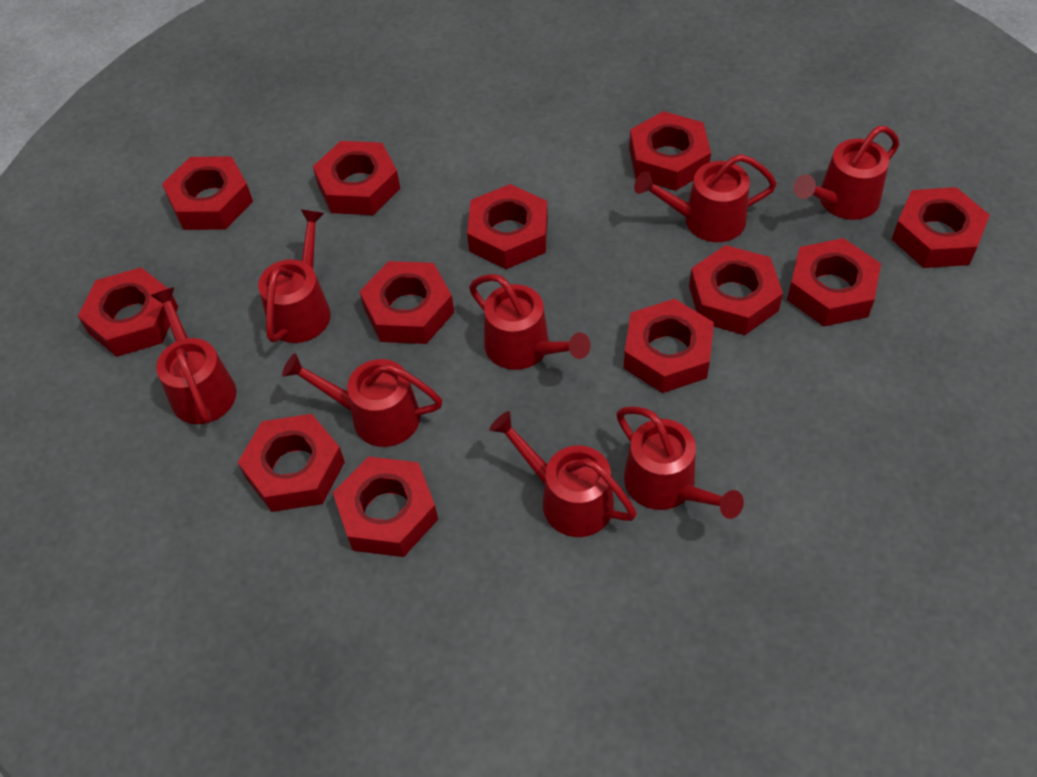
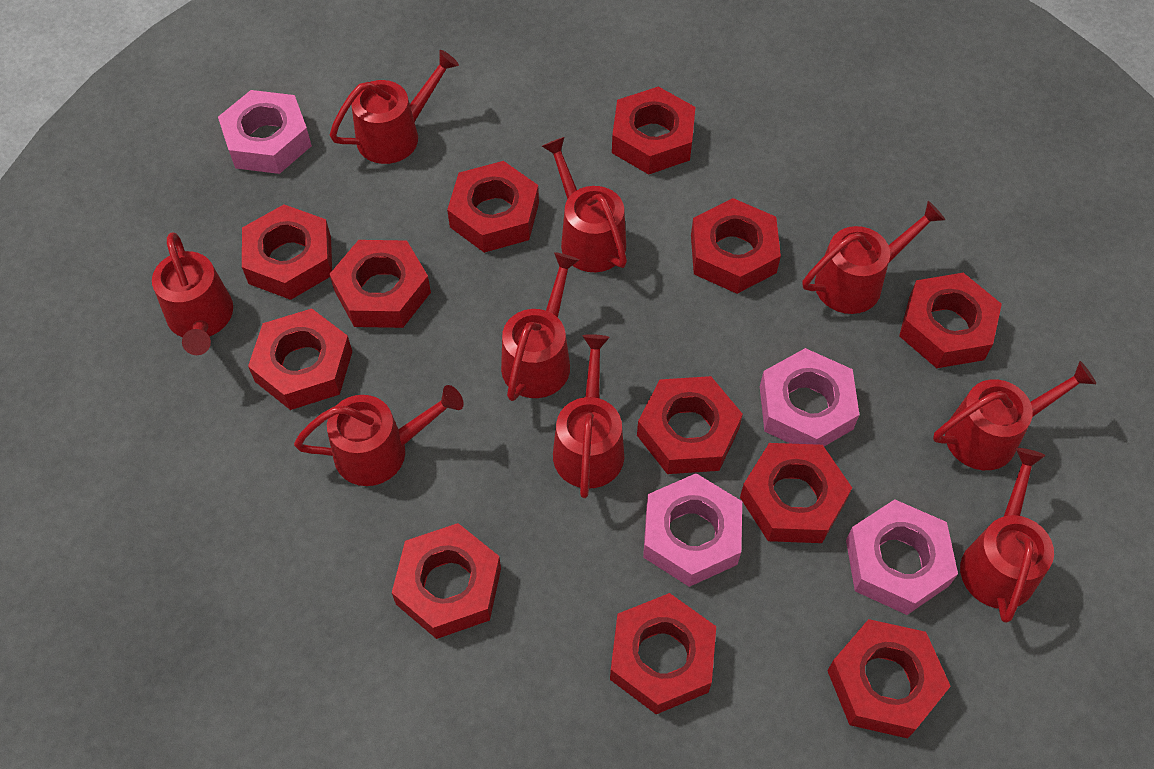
pink nut: none = 0 -> [218,90,312,174] [643,473,742,587] [760,348,859,446] [846,499,958,615] = 4
red watering can: [150,287,236,424] [258,209,330,343] [282,353,443,447] [469,274,590,370] [489,411,637,537] [616,406,744,519] [634,154,777,242] [793,126,899,220] = 8 -> [152,233,233,355] [294,385,464,486] [329,50,459,164] [501,252,579,401] [542,137,627,272] [553,334,624,498] [802,201,945,314] [933,361,1096,470] [960,448,1054,623] = 9

